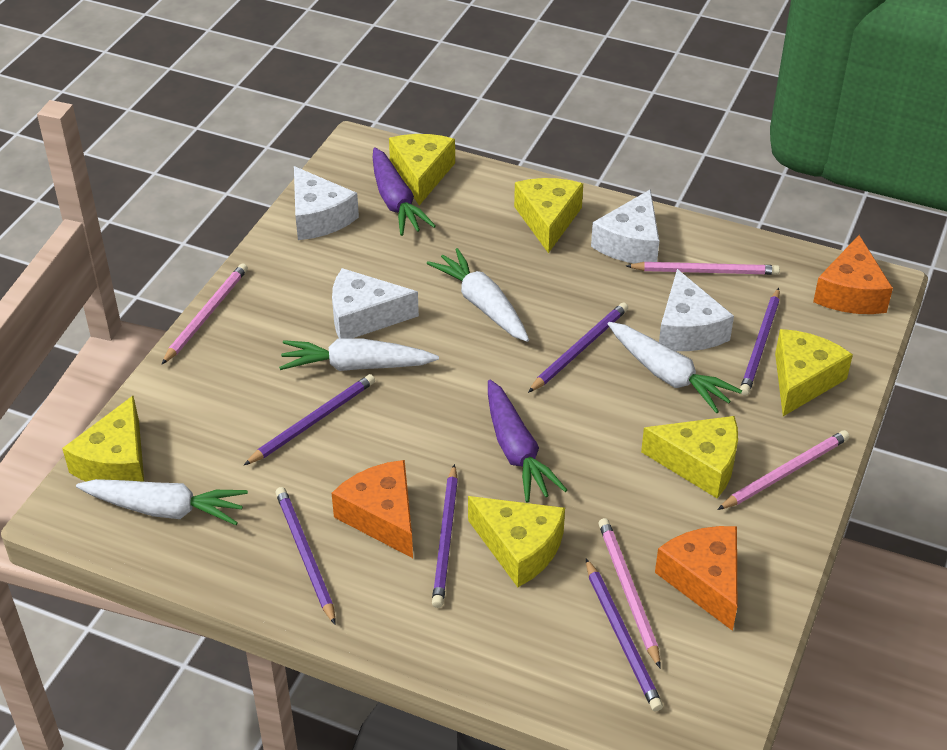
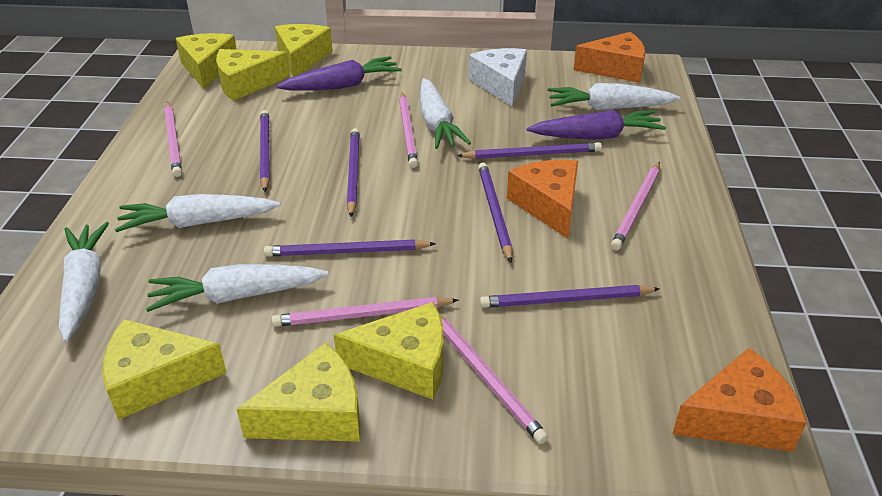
pink pencil: [162,263,248,364] [598,518,661,669] [626,262,780,275] [717,430,849,510] = 4 -> [164,102,182,177] [271,297,459,327] [399,92,418,168] [440,315,549,444] [611,162,660,250] = 5
white carrot: [76,479,248,525] [279,338,439,371] [427,248,529,342] [608,322,742,414] = 4 -> [59,222,109,342] [115,194,280,232] [146,264,328,312] [420,78,471,149] [548,83,680,110] = 5
white cheese: [294,166,359,240] [332,268,419,339] [591,189,659,263] [659,269,734,351] = 4 -> [469,48,527,107] = 1

